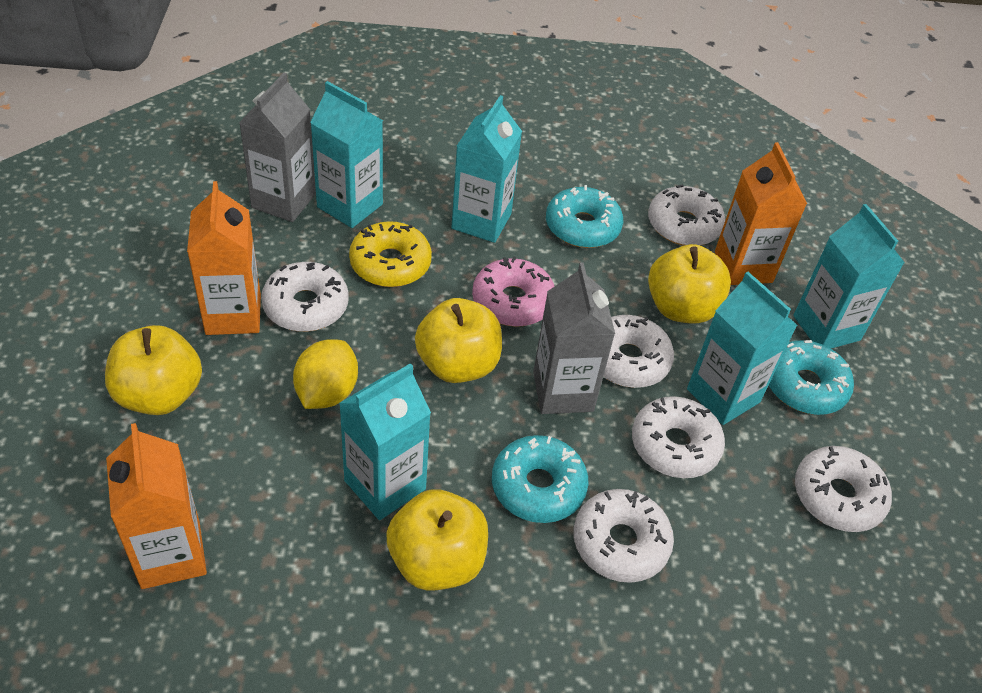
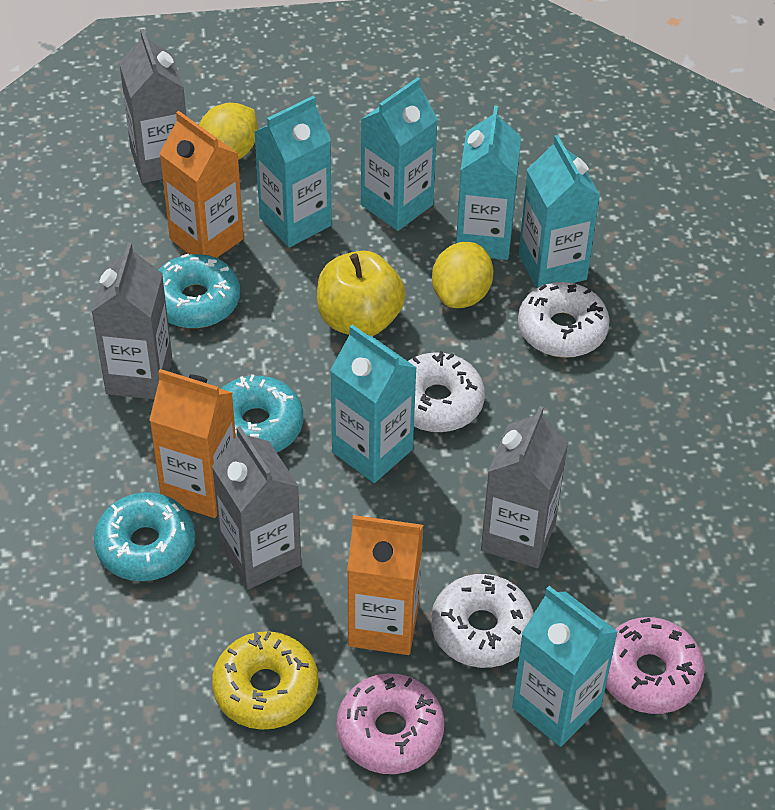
grey carton: [239,73,316,222] [533,262,615,414] = 2 -> [91,242,172,399] [119,29,186,183] [212,426,301,590] [481,406,568,568] = 4
pink donut: [472,256,554,327] = 1 -> [336,673,444,774] [606,617,705,714] = 2
turquoise carton: [310,81,383,228] [339,363,431,520] [451,95,522,243] [687,272,798,425] [793,204,905,348] = 5 -> [254,95,332,248] [330,325,417,483] [361,77,438,231] [456,106,521,260] [512,586,618,747] [519,135,600,288] = 6
white donut: [261,262,349,332] [573,489,674,583] [603,315,674,388] [632,396,725,478] [648,185,725,246] [795,446,892,532] = 6 -> [408,351,485,432] [431,574,534,668] [518,282,610,358] = 3
yellow apple: [105,325,202,415] [386,489,488,591] [415,298,502,383] [648,244,731,324] = 4 -> [317,251,406,336] = 1
yellow lemon: [293,339,358,409] = 1 -> [199,102,258,160] [432,242,493,308] = 2

